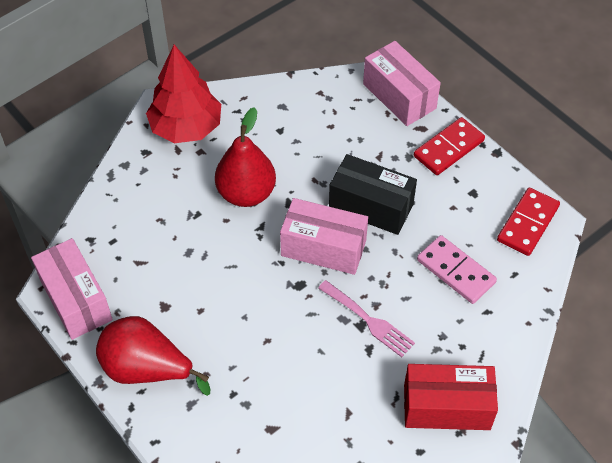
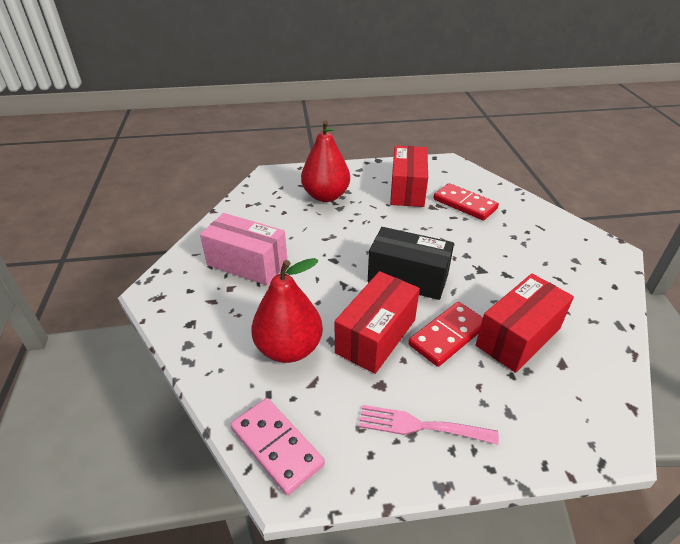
pink box: [31,238,113,340] [280,198,368,275] [363,41,441,126] = 3 -> [200,213,287,286] = 1
red box: [404,364,498,430] = 1 -> [335,271,420,374] [390,145,428,207] [476,274,574,373] = 3
red tree: [146,45,221,143] = 1 -> none = 0

